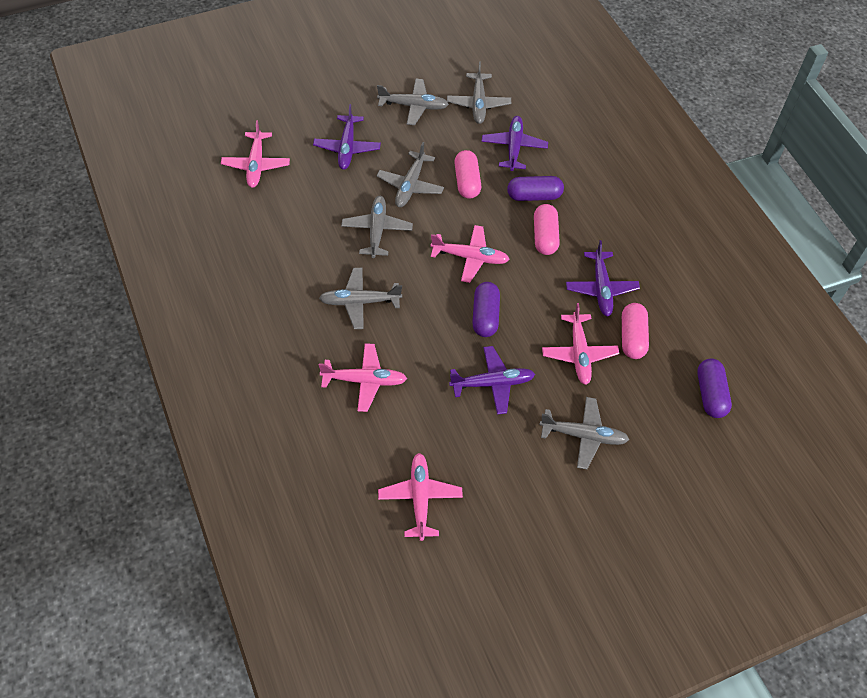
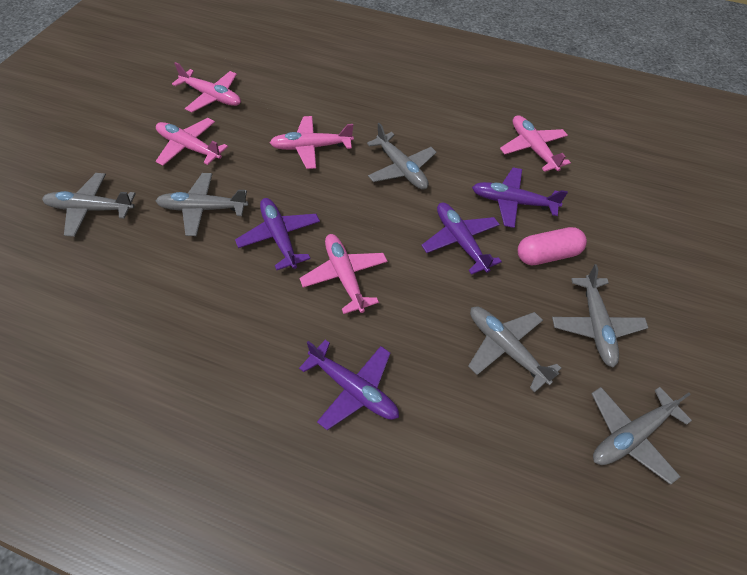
pink capsule: [454,150,481,199] [534,204,560,255] [622,303,649,359] = 3 -> [518,227,587,265] = 1
purple capsule: [472,282,500,337] [507,176,564,201] [697,358,732,418] = 3 -> none = 0

